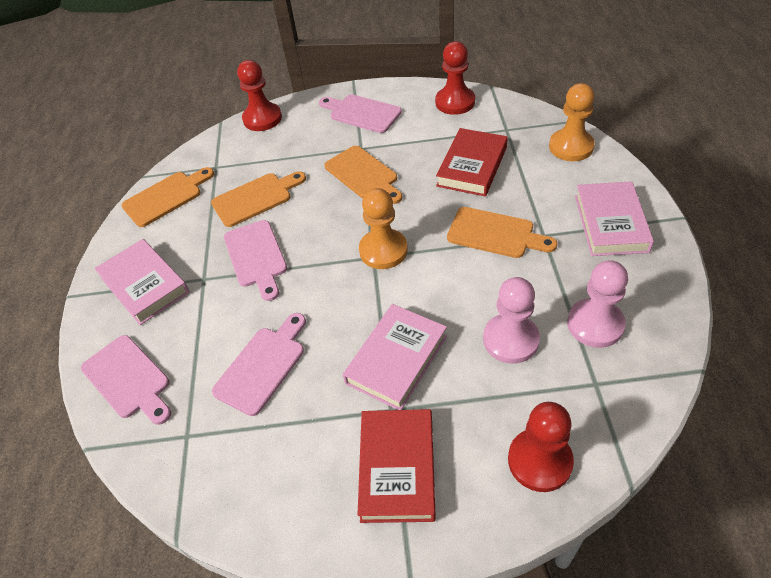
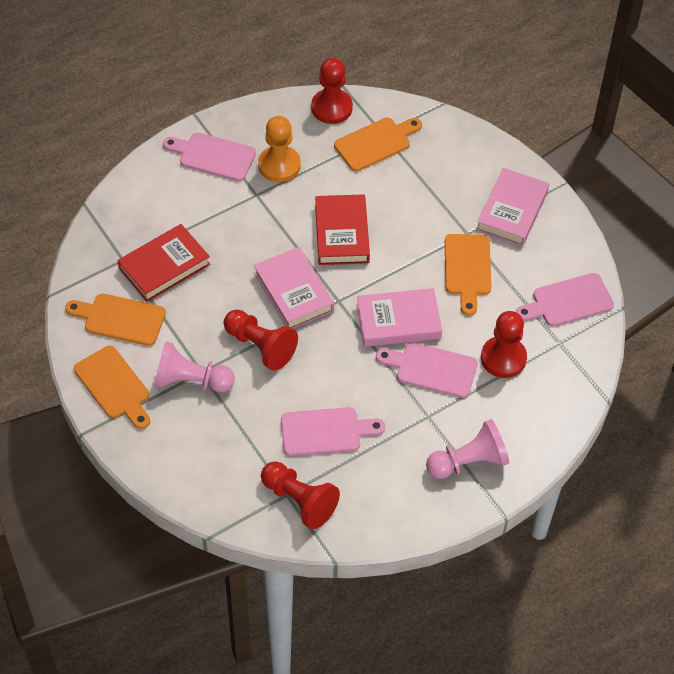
orange pawn: [359,188,408,269] [549,83,595,161] = 2 -> [258,116,301,182] = 1
red pawn: [237,60,282,131] [435,41,475,115] [508,402,574,492] = 3 -> [223,310,298,371] [261,461,340,529] [311,58,353,124] [481,311,527,378] = 4

